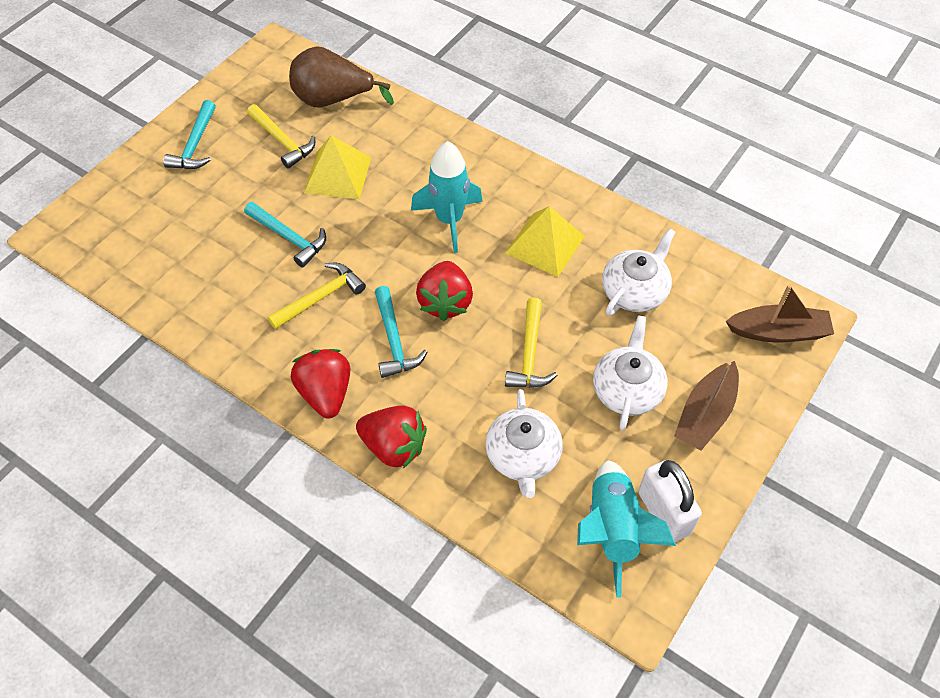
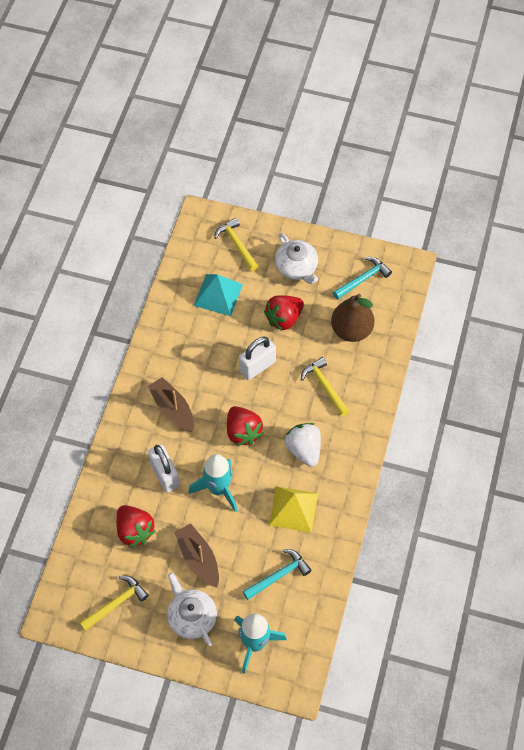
turquoise hammer: [163,100,216,169] [244,202,326,268] [375,286,427,378] = 3 -> [242,549,312,600] [333,257,392,299] = 2
turquoise pyramid: none = 0 -> [194,274,243,316] = 1
white padlock: [638,460,702,542] = 1 -> [148,444,180,493] [239,336,276,380] = 2
white strawberry: none = 0 -> [284,423,321,467] = 1
white teapot: [485,389,563,498] [593,315,668,430] [602,228,675,316] = 3 -> [167,573,217,646] [275,233,318,284] = 2
yellow pyramid: [304,135,371,200] [506,206,585,277] = 2 -> [269,486,318,533] = 1

